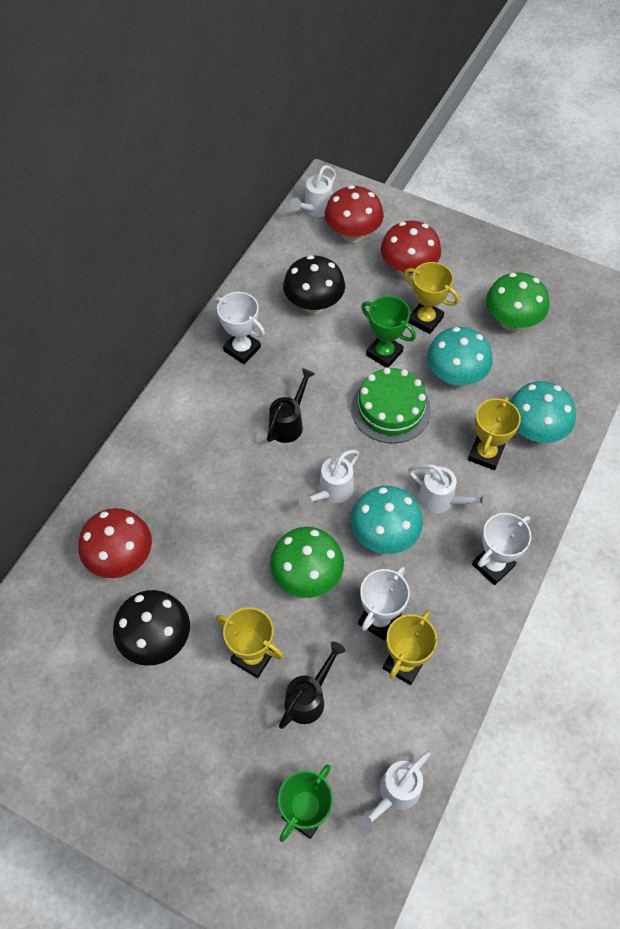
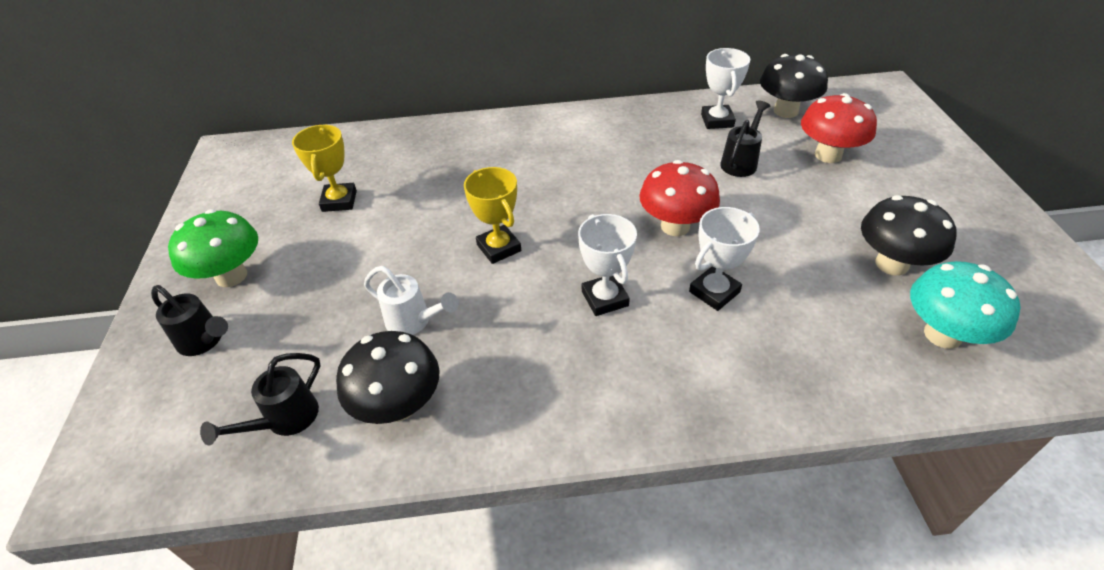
black mushroom: [113,590,190,666] [283,255,345,314] = 2 -> [336,331,440,424] [760,54,828,118] [861,195,957,276] = 3
black watering can: [267,368,315,443] [279,642,346,729] = 2 -> [151,285,228,356] [200,353,320,446] [720,101,770,177] = 3
green cake: [351,367,431,444] = 1 -> none = 0
green mushroom: [270,527,344,598] [486,272,549,331] = 2 -> [168,209,258,287] = 1
green trophy: [278,764,333,842] [361,296,416,368] = 2 -> none = 0
red mushroom: [78,508,152,578] [325,185,384,243] [381,221,441,278] = 3 -> [639,160,720,236] [801,93,877,163] = 2
turquoise mushroom: [351,486,423,554] [427,327,493,386] [509,381,576,443] = 3 -> [910,261,1021,349] = 1
white watering can: [290,165,336,217] [298,450,359,509] [357,751,431,834] [408,464,492,513] = 4 -> [364,266,459,335] = 1
yellow trophy: [216,607,284,678] [383,610,437,685] [404,262,459,334] [468,396,521,470] = 4 -> [292,125,357,212] [464,167,521,264] = 2

